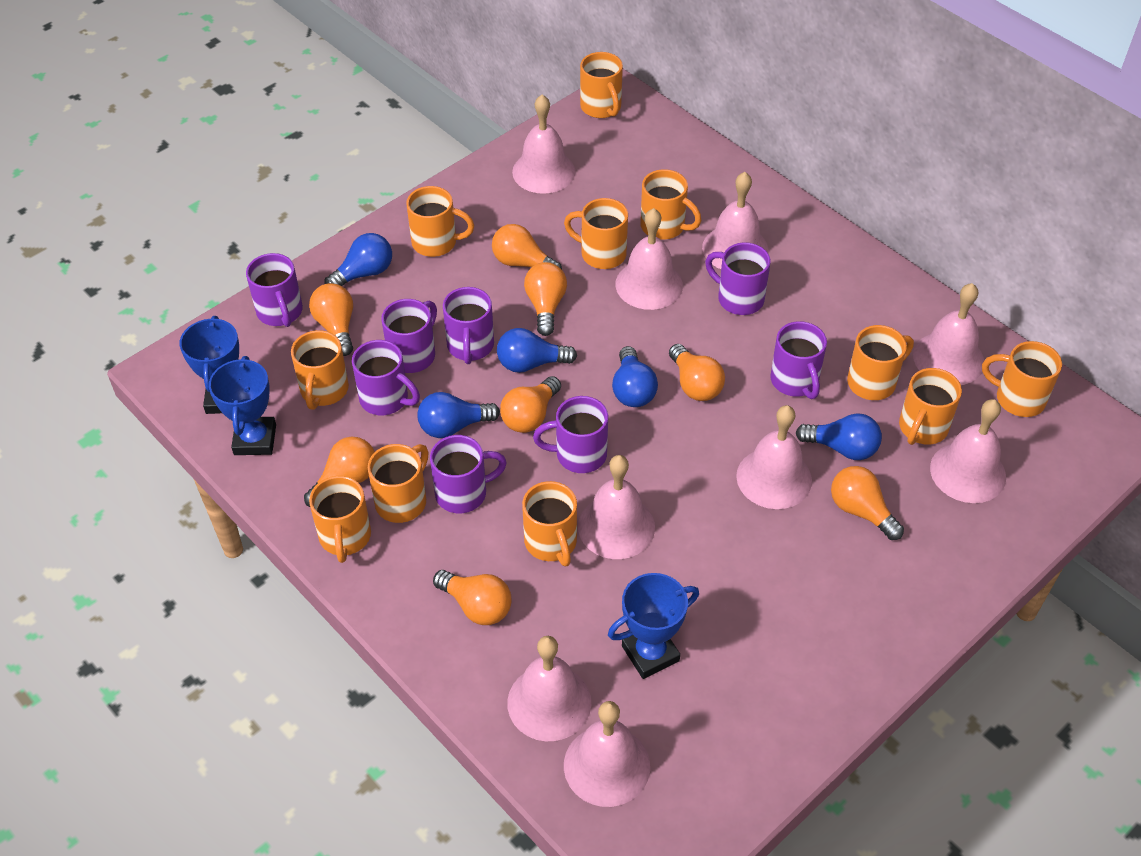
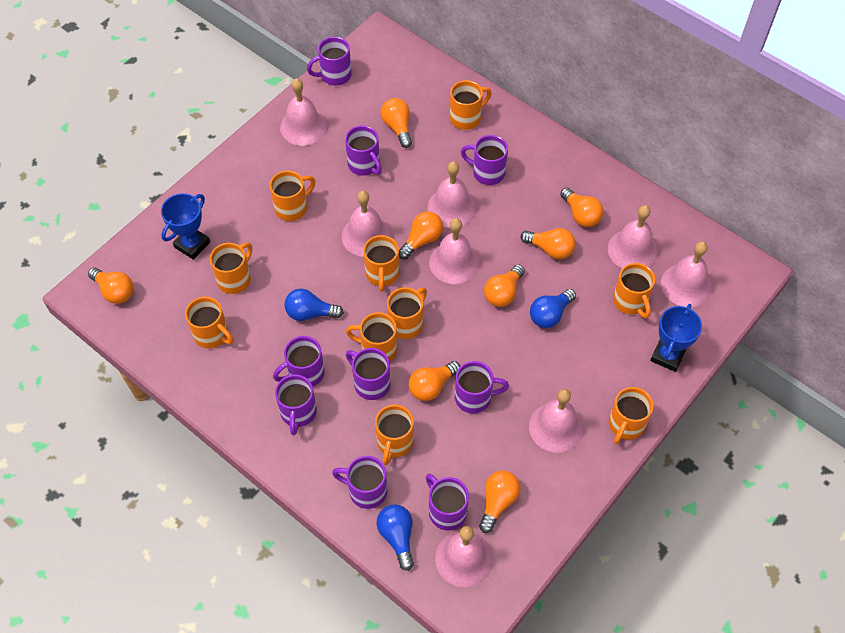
blue light bulb: [324,233,392,286] [417,392,500,438] [497,328,577,373] [612,346,658,407] [796,413,882,460] = 5 -> [284,289,344,321] [377,504,414,571] [530,289,576,328] = 3
blue trophy: [180,316,239,414] [209,356,276,455] [608,573,699,679] = 3 -> [161,193,210,260] [650,304,702,372] = 2
orange mug: [291,330,349,410] [309,476,371,563] [368,444,429,523] [406,186,475,257] [522,481,577,566] [564,198,628,269] [580,52,623,118] [640,169,701,240] [847,325,914,400] [899,368,962,445] [982,341,1062,417] = 11 -> [185,297,234,349] [210,242,252,294] [270,170,315,221] [346,312,397,362] [363,235,399,292] [375,404,414,465] [387,287,427,339] [450,80,492,130] [609,387,653,444] [613,263,655,319] = 10
pink bell: [507,636,591,741] [512,95,575,194] [564,701,650,807] [578,455,655,559] [615,208,683,310] [702,172,769,269] [736,405,812,509] [913,283,984,385] [930,399,1006,503] = 9 -> [280,78,327,146] [342,191,391,257] [427,161,476,228] [429,218,479,284] [435,526,493,587] [529,389,583,453] [608,205,658,268] [661,241,712,307] = 8
purple mug: [246,253,303,327] [352,340,420,415] [381,299,437,373] [430,435,507,513] [443,287,494,364] [533,396,608,473] [705,242,771,315] [770,321,827,399] = 8 -> [273,336,325,387] [275,374,317,435] [307,37,352,86] [332,456,387,509] [345,125,382,176] [346,348,390,400] [425,474,469,530] [455,361,509,414] [461,135,508,185] = 9

